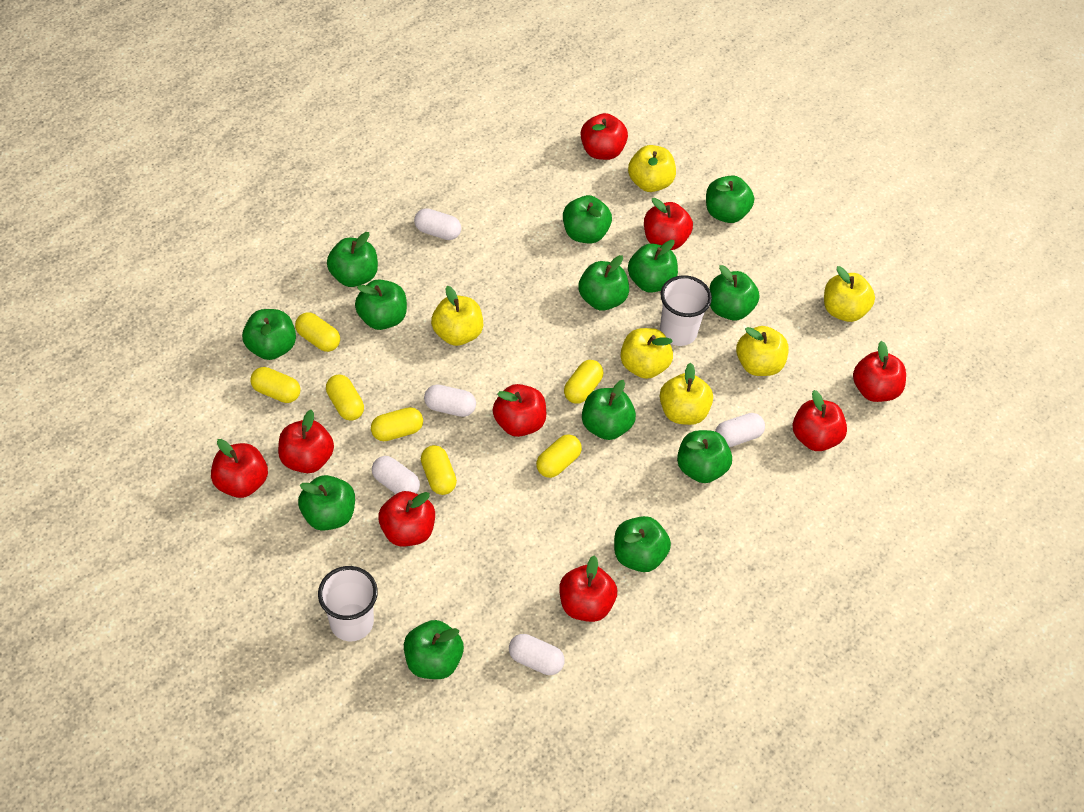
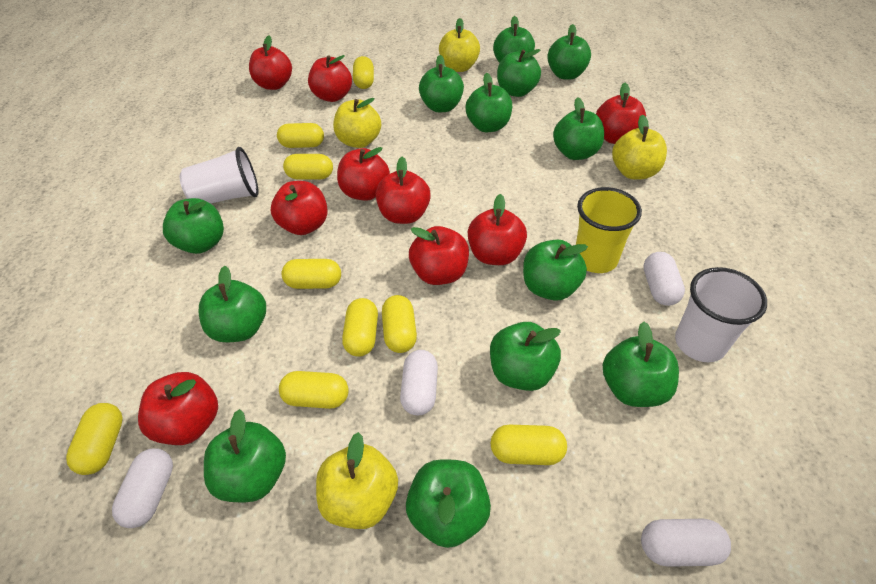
white capsule: [372,456,420,494] [414,208,461,240] [424,384,476,417] [509,634,565,675] [715,413,765,447] = 5 -> [112,448,173,528] [400,350,438,415] [641,519,731,567] [643,252,685,306] = 4
yellow apple: [431,286,483,346] [620,328,673,379] [628,145,676,192] [660,363,713,425] [736,326,789,376] [824,266,875,322] = 6 -> [316,432,398,529] [333,98,381,148] [439,18,480,72] [612,115,667,180] = 4
yellow capsule: [250,367,300,403] [295,312,340,352] [326,375,364,421] [371,407,423,441] [421,445,457,495] [536,434,582,478] [564,360,603,404] = 7 -> [66,403,123,475] [277,123,324,148] [279,371,349,409] [281,259,341,289] [283,154,333,179] [342,298,378,357] [353,56,374,89] [382,295,417,353] [490,425,567,465] = 9
yellow cup: none = 0 -> [576,187,642,273] = 1

